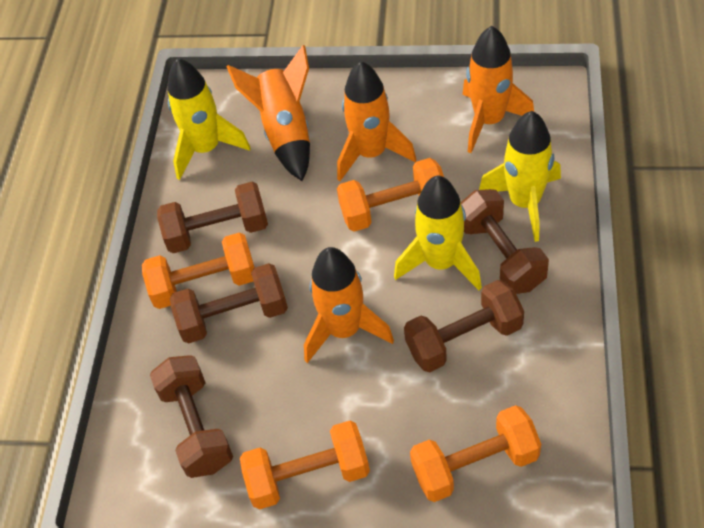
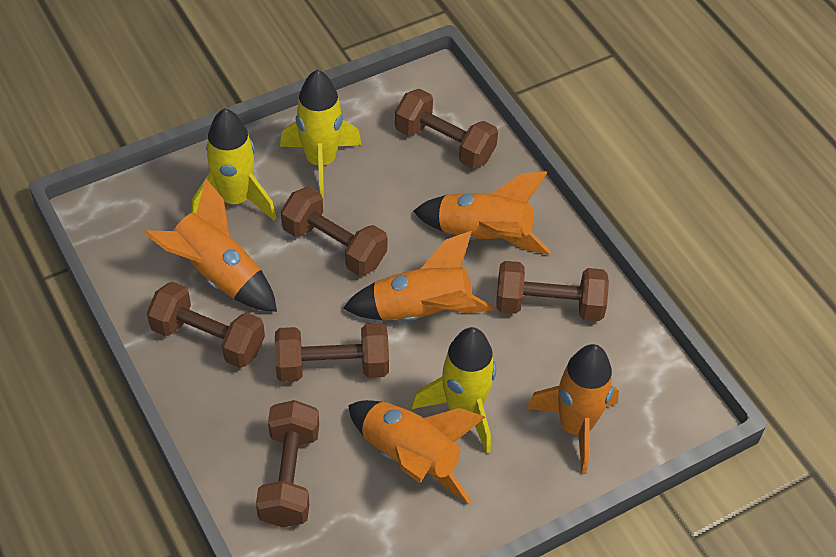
brown dumbbell: [150,355,233,478] [157,182,268,253] [170,263,288,344] [404,280,524,372] [461,189,549,294] = 5 -> [147,282,265,368] [256,400,319,528] [275,323,389,382] [281,187,388,276] [395,89,498,169] [496,261,609,321] = 6
orange dumbbell: [142,232,255,309] [240,421,370,510] [337,158,444,232] [410,405,541,502] = 4 -> none = 0
orange rocket: [227,45,310,181] [304,247,394,363] [337,61,416,181] [463,26,534,153] = 4 -> [144,178,277,312] [343,231,494,321] [348,400,485,503] [413,171,551,255] [526,344,619,474] = 5

